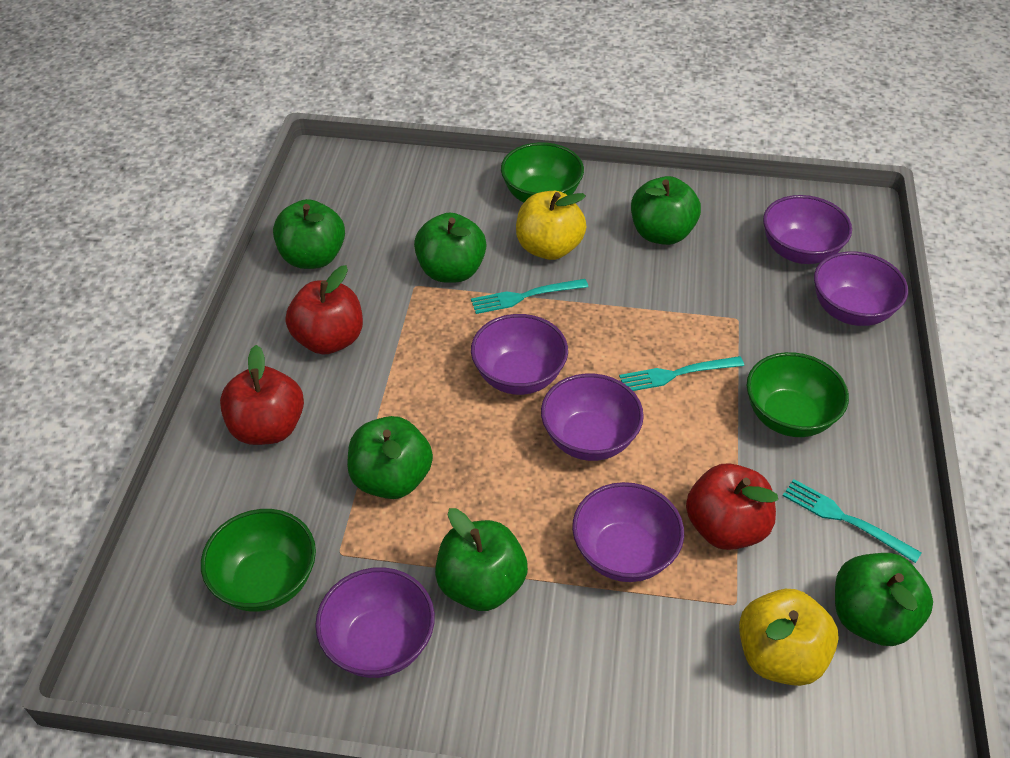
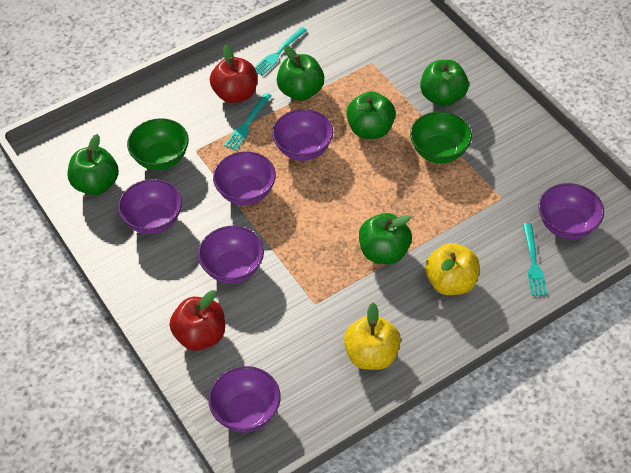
green apple: [273,199,345,269] [347,416,433,499] [414,213,486,283] [435,508,528,611] [631,176,701,245] [835,553,933,646] = 6 -> [68,134,119,195] [277,45,324,101] [346,91,396,139] [359,213,412,264] [420,60,469,107] = 5
green bowl: [201,509,316,612] [501,142,584,202] [747,352,849,437] = 3 -> [127,118,189,170] [410,111,472,163] = 2
red apple: [220,345,304,445] [286,265,363,355] [686,463,778,550] = 3 -> [169,290,225,351] [210,45,257,103] = 2

